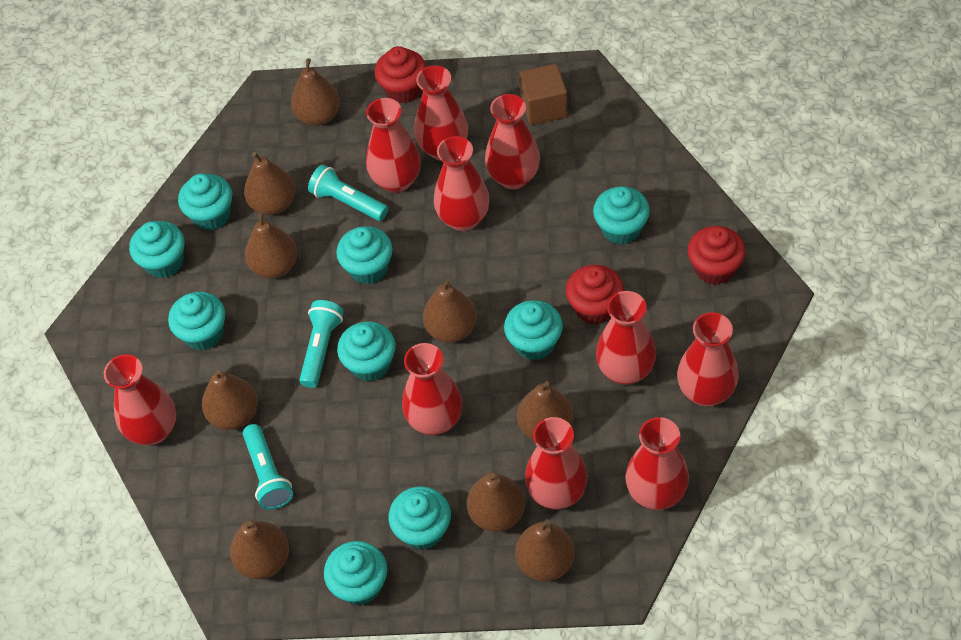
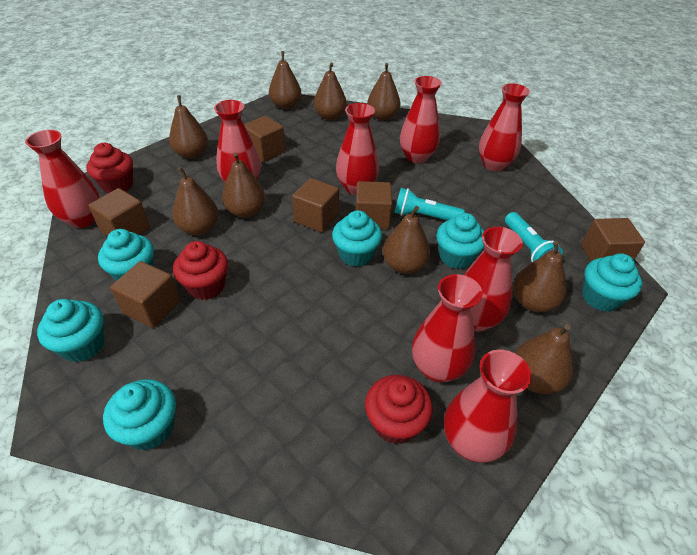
brown cube: [519,64,568,125] = 1 -> [88,188,150,237] [110,261,180,328] [244,116,285,162] [292,178,339,232] [356,181,392,230] [581,218,645,262] = 6
red vase: [104,354,176,445] [366,98,421,193] [402,343,463,435] [414,65,468,161] [434,136,490,231] [485,94,540,190] [525,417,588,509] [596,291,656,385] [625,417,689,510] [677,312,739,406] = 10 -> [25,130,100,228] [214,100,261,183] [336,103,379,195] [400,76,442,163] [412,274,483,383] [444,350,532,463] [464,227,523,332] [479,83,530,171] = 8
turquoise cupcake: [129,221,185,278] [168,292,225,350] [178,173,232,230] [324,541,387,606] [336,226,393,284] [337,321,396,382] [389,486,451,550] [504,300,563,360] [593,186,650,245] = 9 -> [37,299,105,362] [98,229,154,281] [103,379,176,451] [332,210,382,267] [436,213,484,269] [582,253,642,312] = 6
turquoise flashlight: [243,424,293,510] [299,300,344,388] [308,165,388,221] = 3 -> [394,188,465,221] [505,212,563,262] = 2

